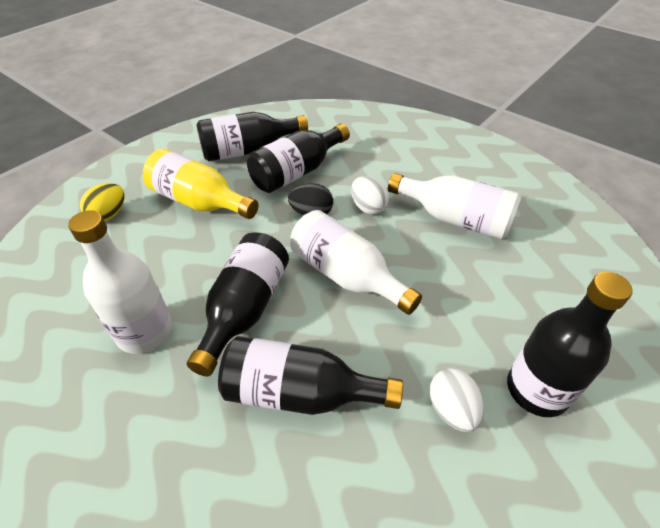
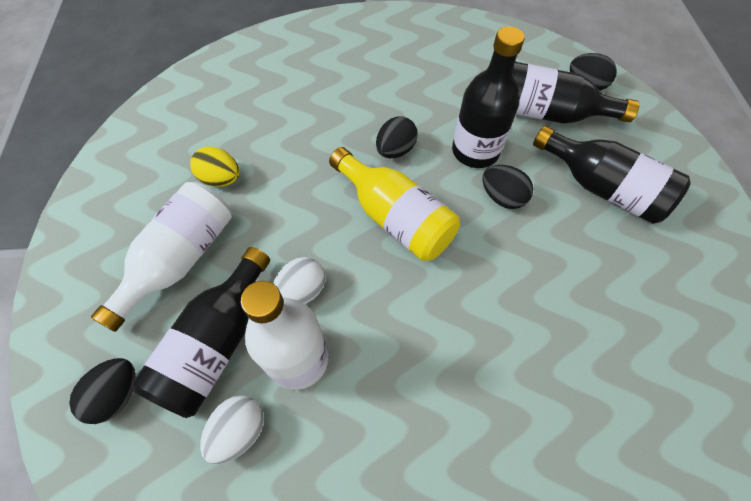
black bottle: [187,233,289,376] [196,112,308,161] [218,336,403,415] [247,124,350,193] [507,272,632,417] = 5 -> [132,247,270,418] [452,26,525,168] [512,62,640,124] [533,125,691,224] = 4
black egg: [288,183,333,215] = 1 -> [69,358,135,424] [376,116,418,158] [482,165,533,209] [570,53,617,91] = 4
white bottle: [68,210,172,354] [290,210,422,315] [388,173,521,239] = 3 -> [91,182,232,332] [241,281,329,390] = 2

